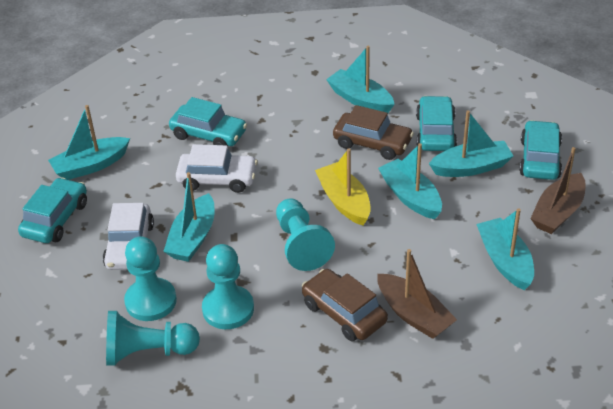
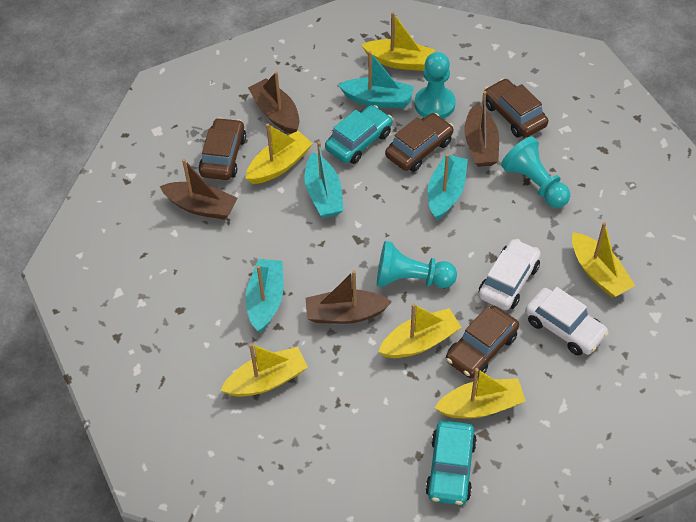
brown boat: [377,249,457,339] [530,147,586,234] = 2 -> [160,159,238,220] [248,71,300,134] [306,270,392,324] [464,91,499,167] = 4
brown car: [302,269,388,341] [333,105,414,160] = 2 -> [199,117,246,180] [385,113,454,172] [446,306,519,378] [484,79,548,138] = 4
turquoise boat: [48,105,130,180] [163,172,214,262] [326,46,395,113] [378,143,442,219] [429,110,513,177] [477,208,534,290] = 6 -> [245,259,284,333] [305,142,344,218] [338,51,414,108] [428,154,468,220] = 4
turquoise car: [18,177,87,243] [169,97,247,146] [416,96,457,151] [519,120,562,180] = 4 -> [325,105,392,164] [425,420,477,505] = 2
turquoise pawn: [106,311,200,366] [124,236,177,321] [202,244,254,329] [276,198,335,271] = 4 -> [377,241,457,288] [414,52,456,119] [501,137,570,208] = 3
yellow boat: [315,149,371,225] = 1 -> [220,343,308,397] [245,123,313,184] [362,12,435,71] [378,303,462,358] [435,368,526,419] [572,222,635,298] = 6

